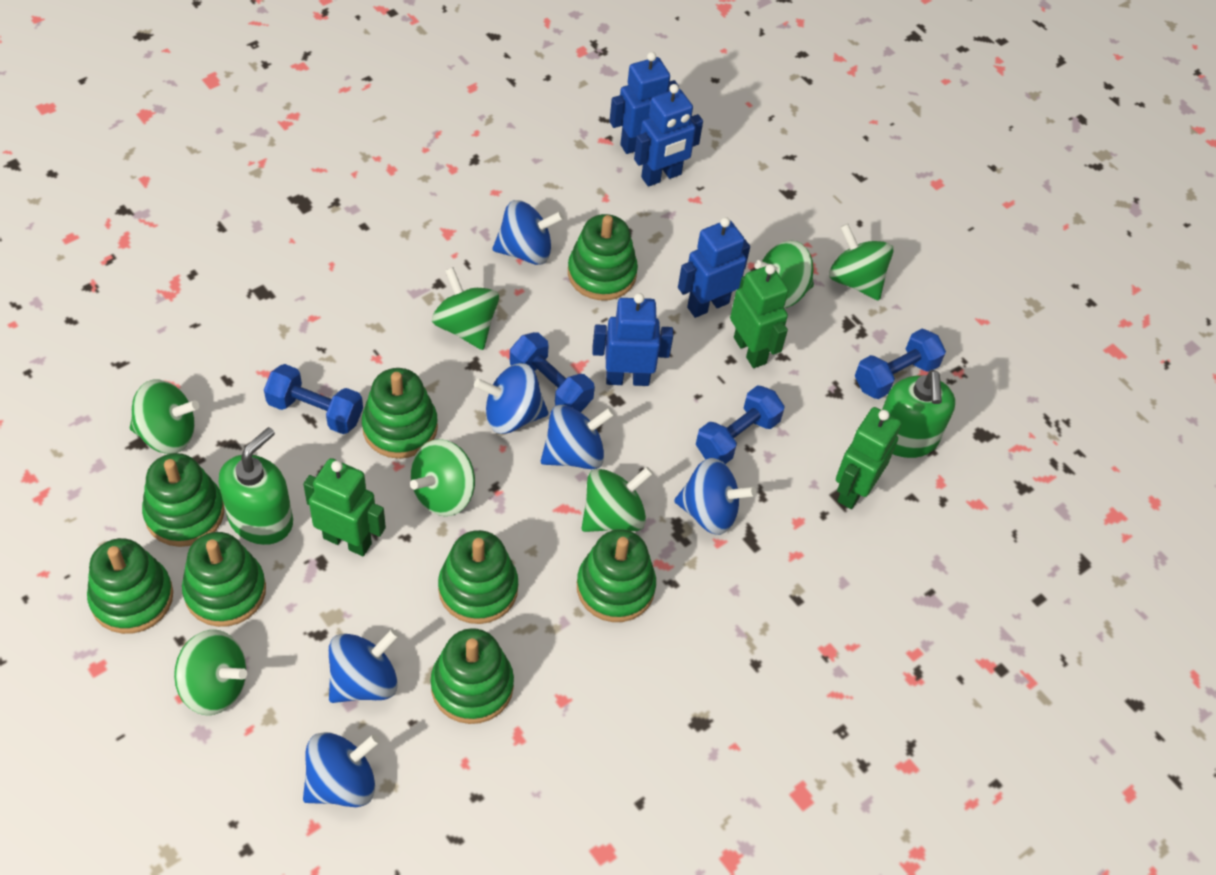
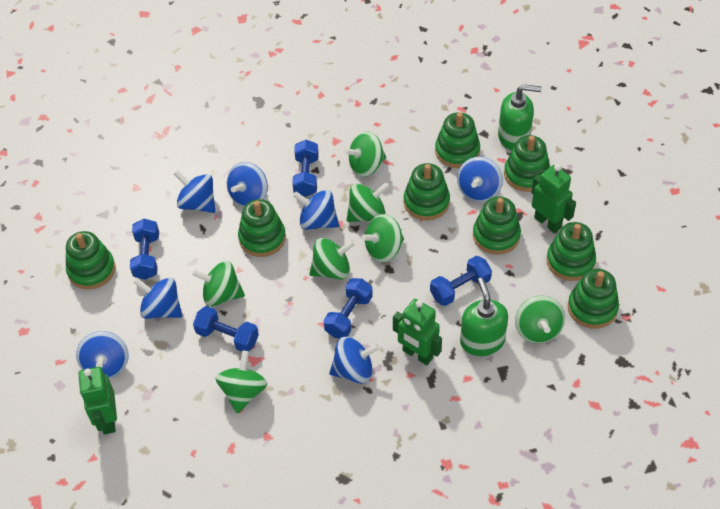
blue dumbbell: [264,364,363,434] [510,332,595,412] [696,386,785,464] [855,329,946,399] = 4 -> [130,219,159,280] [193,306,259,352] [292,140,319,197] [324,278,373,338] [430,256,492,306] = 5
blue robot: [592,293,673,386] [609,52,679,154] [634,84,703,187] [678,217,750,318] = 4 -> none = 0
blue spinning top: [303,732,380,807] [329,629,399,703] [474,363,549,434] [492,200,564,265] [541,405,614,469] [674,458,756,535] = 6 -> [76,331,129,378] [133,278,182,319] [174,170,215,213] [227,162,268,207] [293,190,339,230] [329,337,380,384] [457,156,503,202] = 7

